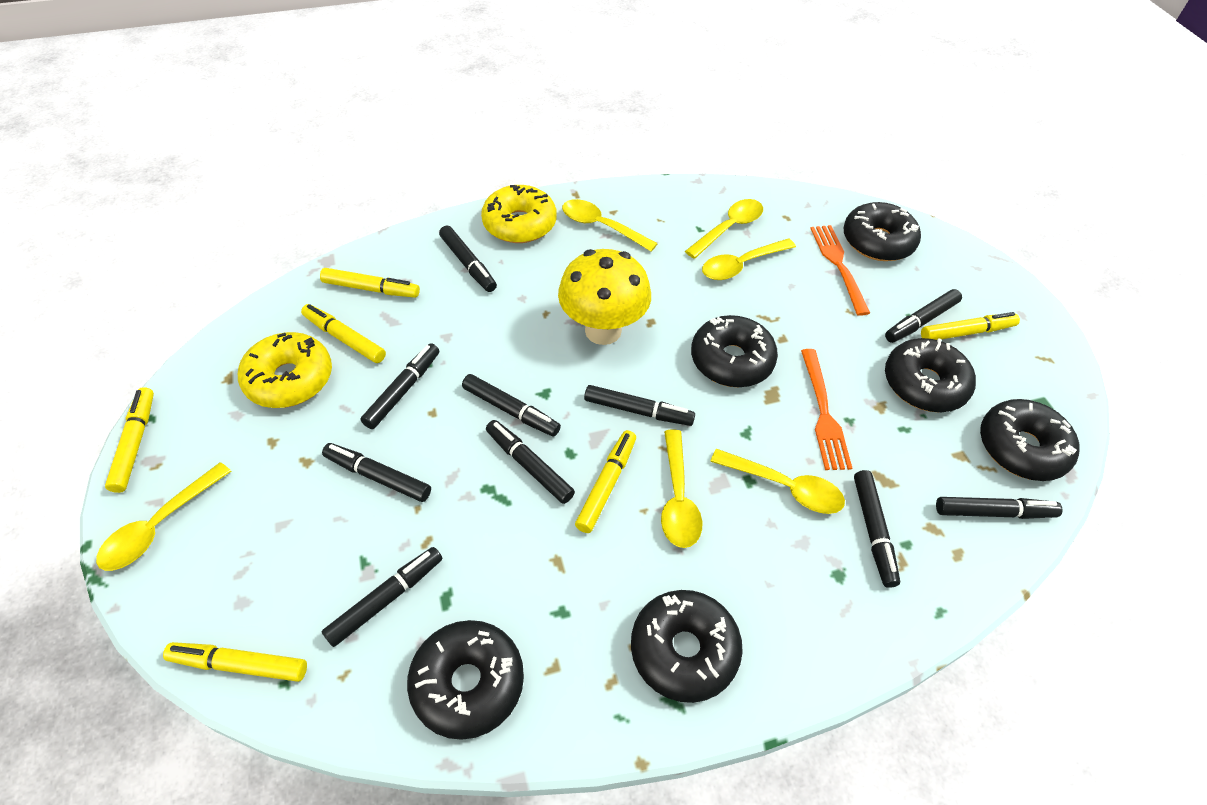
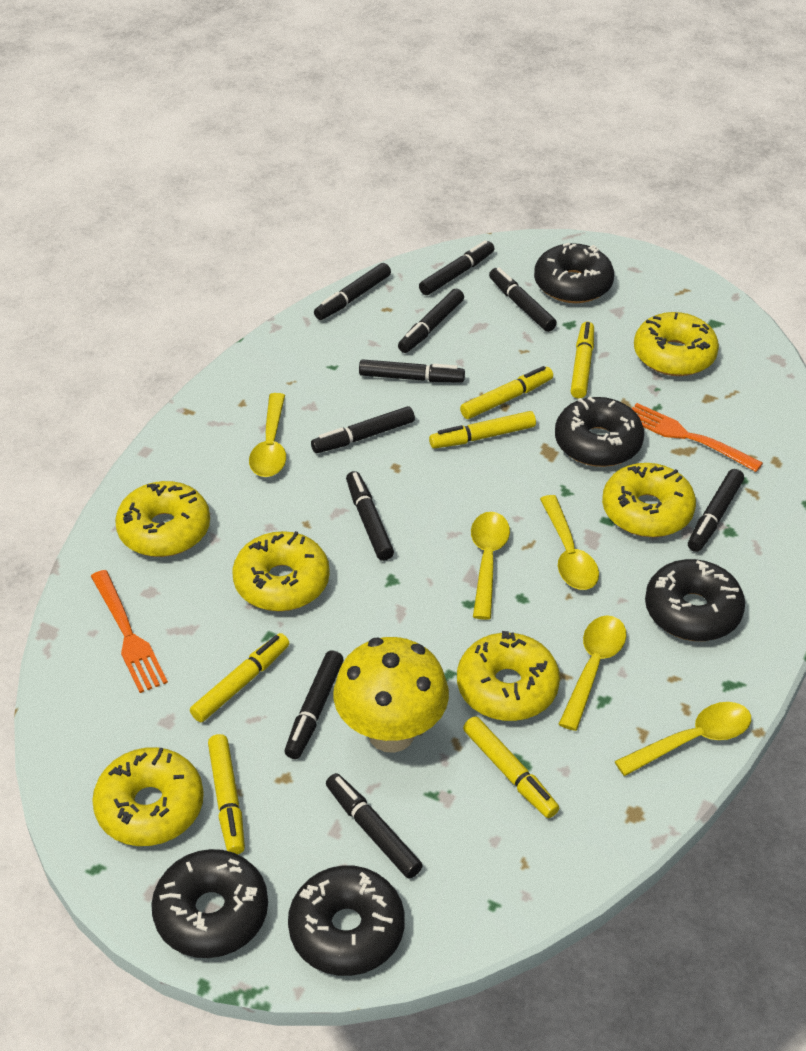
black donut: [407,620,524,740] [631,590,743,703] [691,315,778,387] [843,202,921,261] [885,338,976,412] [980,399,1080,481] = 6 -> [151,849,268,958] [288,865,405,976] [534,243,614,303] [555,397,644,467] [645,559,745,641] = 5
yellow donut: [238,332,332,408] [481,185,557,243] = 2 -> [92,747,204,846] [115,481,210,557] [232,531,330,611] [457,631,560,721] [602,463,696,537] [634,312,719,376] = 6
yellow spoon: [96,462,232,571] [562,199,658,251] [661,430,702,548] [685,199,763,259] [702,238,796,280] [710,449,845,514] = 6 -> [249,393,286,477] [471,512,510,620] [540,495,599,590] [559,615,627,731] [615,702,751,776] = 5

